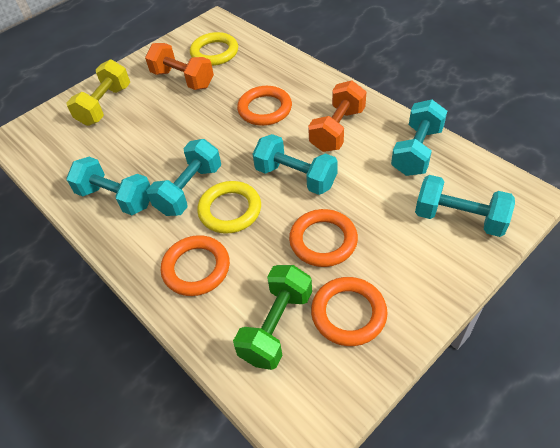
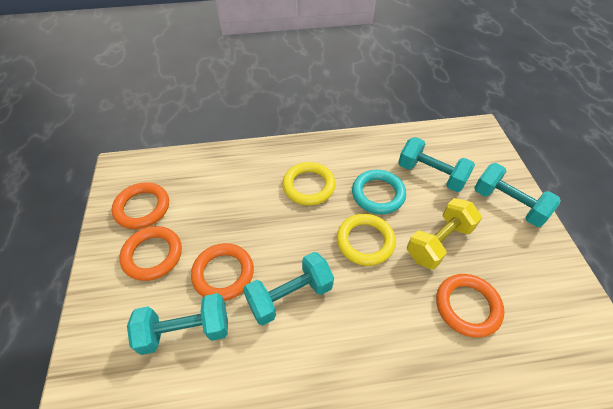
green dumbbell: [233,265,312,370] = 1 -> none = 0
orange dumbbell: [145,43,214,90] [308,80,366,152] = 2 -> none = 0
turquoise dumbbell: [66,157,150,215] [147,139,221,216] [252,134,338,195] [391,100,447,176] [415,175,515,237] = 5 -> [127,293,228,355] [243,252,334,325] [398,137,475,192] [474,163,561,227] = 4
turquoise ring: none = 0 -> [352,170,406,214] = 1

